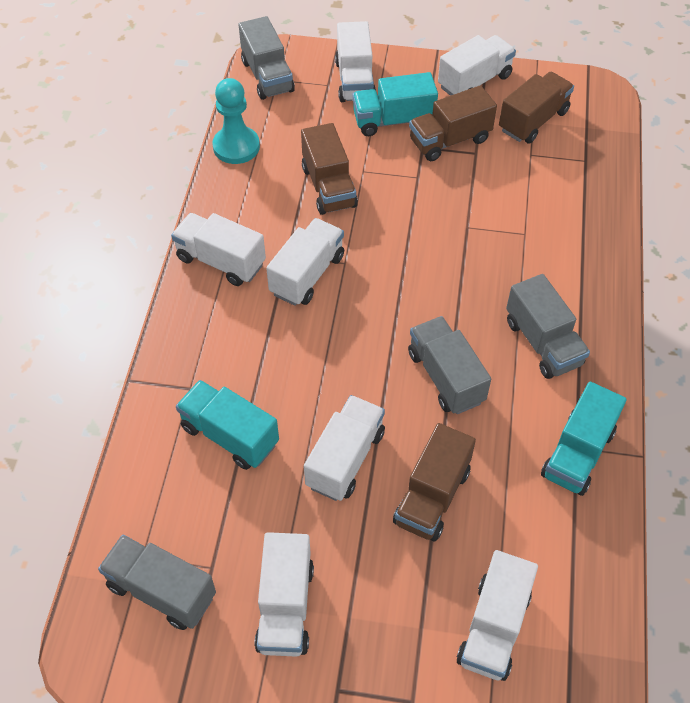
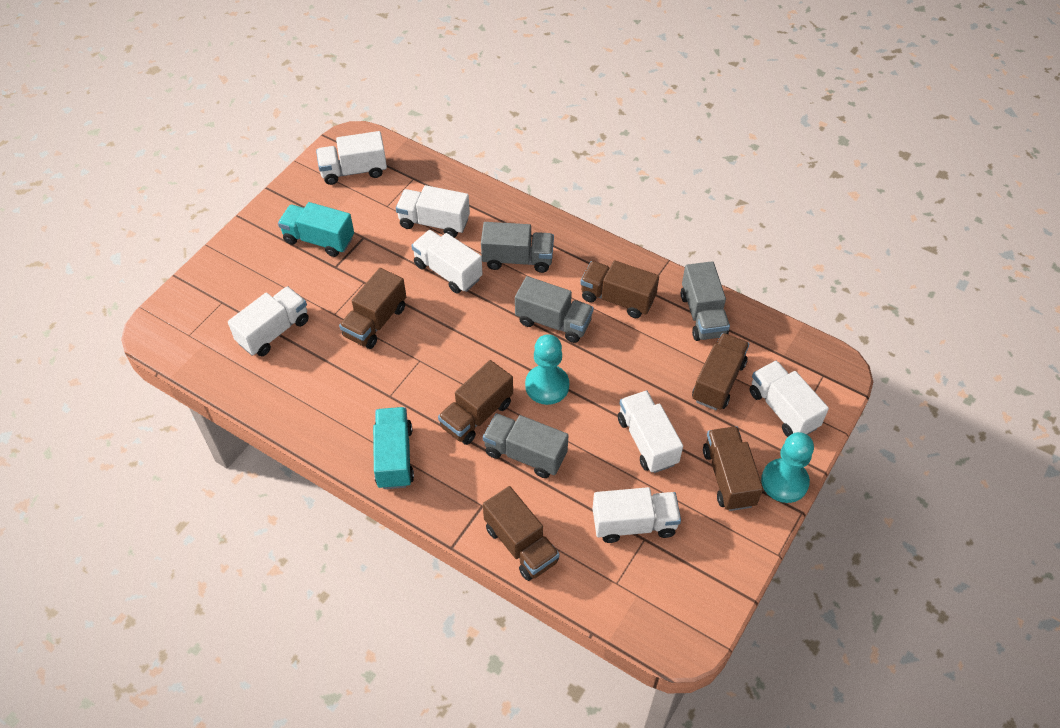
brown truck: [301,123,358,215] [393,423,476,541] [409,86,497,161] [499,72,574,144] = 4 -> [339,268,406,349] [438,360,513,445] [483,486,560,581] [580,260,659,318] [692,333,749,410] [703,426,763,511] = 6
turquoise pawn: [212,78,260,164] = 1 -> [525,334,569,405] [761,432,814,503] = 2
turquoise truck: [176,380,279,470] [352,72,438,136] [541,382,627,496] = 3 -> [278,202,354,257] [373,407,414,489] = 2

